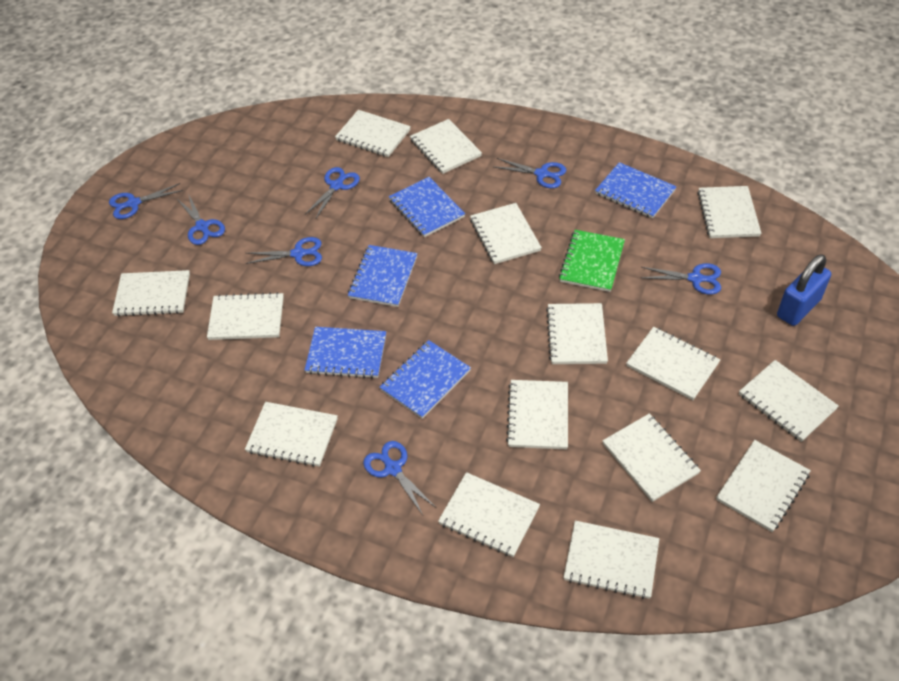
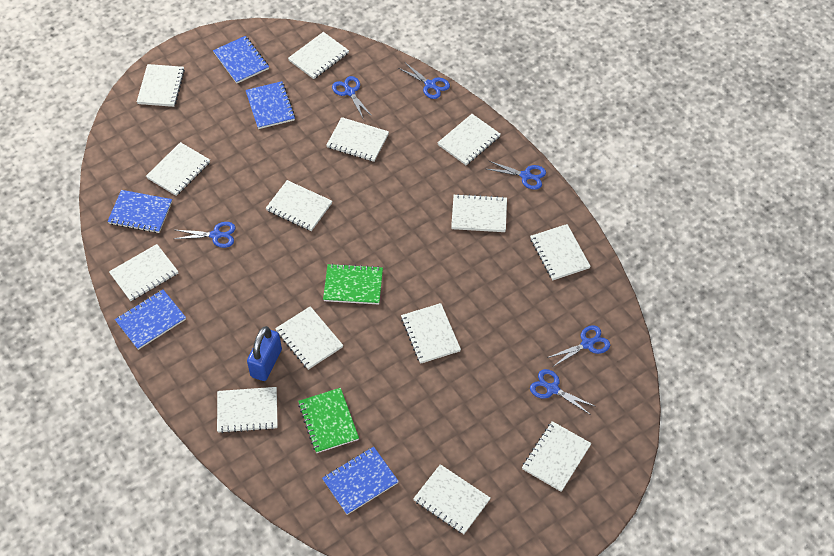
blue scissors: [109,183,183,219] [177,194,225,245] [246,237,322,266] [305,167,360,218] [363,441,435,515] [494,158,567,188] [641,263,721,295] = 7 -> [174,222,236,248] [332,76,372,120] [398,63,450,99] [487,161,546,190] [530,369,596,415] [547,325,610,367] = 6
green notebook: [559,230,625,292] = 1 -> [298,388,359,453] [323,263,383,305] = 2
white notebook: [112,270,190,316] [207,292,284,340] [245,402,338,467] [335,110,411,157] [410,119,482,174] [438,472,540,557] [470,203,542,264] [506,380,568,449] [546,303,608,364] [563,521,659,599] [602,414,701,502] [626,327,720,400] [697,186,761,238] [716,440,811,532] [739,360,839,442] = 15 -> [109,244,178,301] [137,64,185,107] [146,142,210,196] [217,387,278,433] [266,180,332,231] [275,306,343,370] [288,32,349,79] [326,117,389,162] [401,303,461,364] [413,464,491,534] [437,114,501,165] [451,194,507,232] [522,421,592,492] [530,224,591,280] = 14

